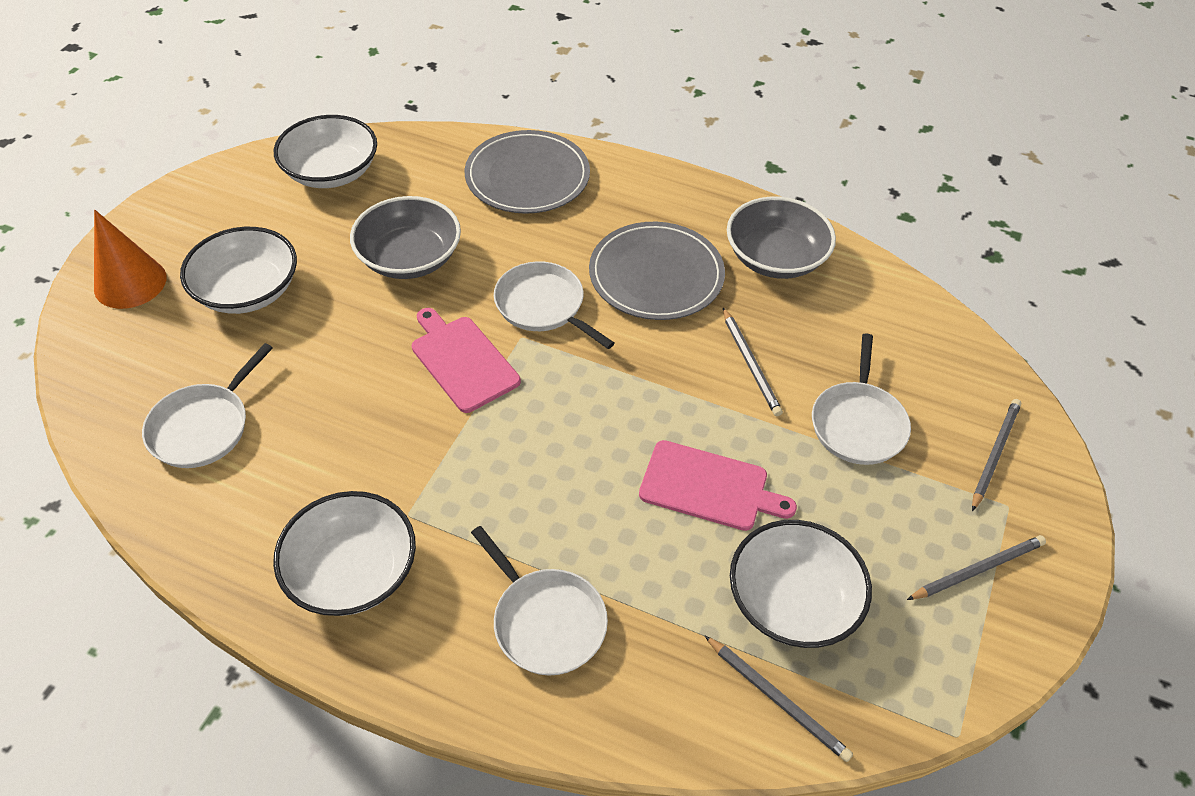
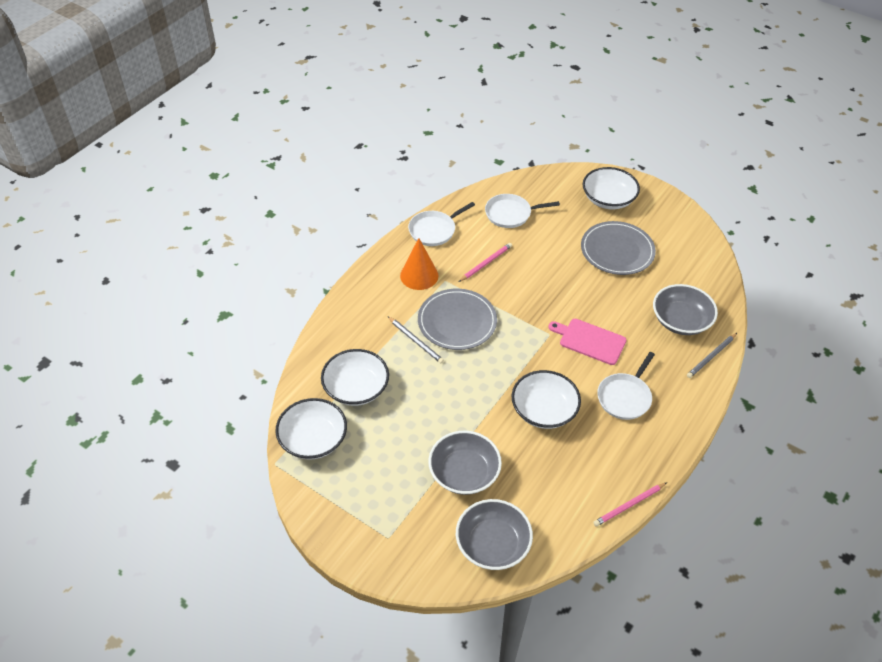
grey bowl: [350,196,461,279] [727,197,836,279] = 2 -> [428,431,502,495] [456,499,533,570] [653,284,718,335] = 3
grey pencil: [704,635,853,762] [723,308,783,416] [907,535,1046,600] [972,399,1021,511] = 4 -> [388,317,444,363] [687,333,737,378] = 2
pink cutting board: [412,308,521,413] [639,440,797,531] = 2 -> [549,319,626,365] = 1
pink pencil: none = 0 -> [459,243,512,282] [593,482,667,527] = 2
white pan: [142,343,273,468] [471,526,608,676] [494,261,614,349] [812,334,911,465] = 4 -> [408,202,475,246] [485,194,560,228] [597,352,655,420] = 3

